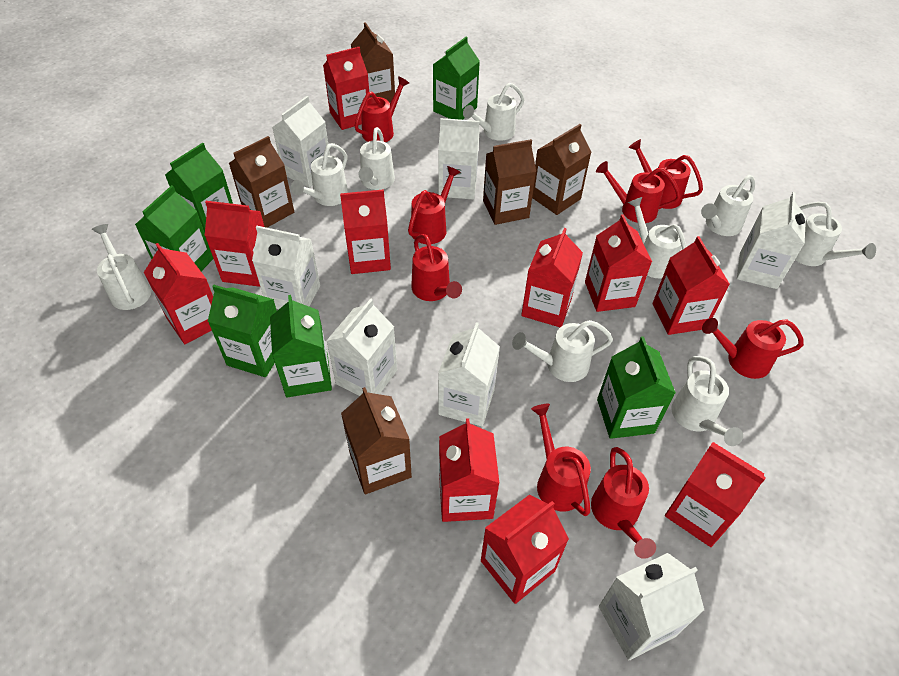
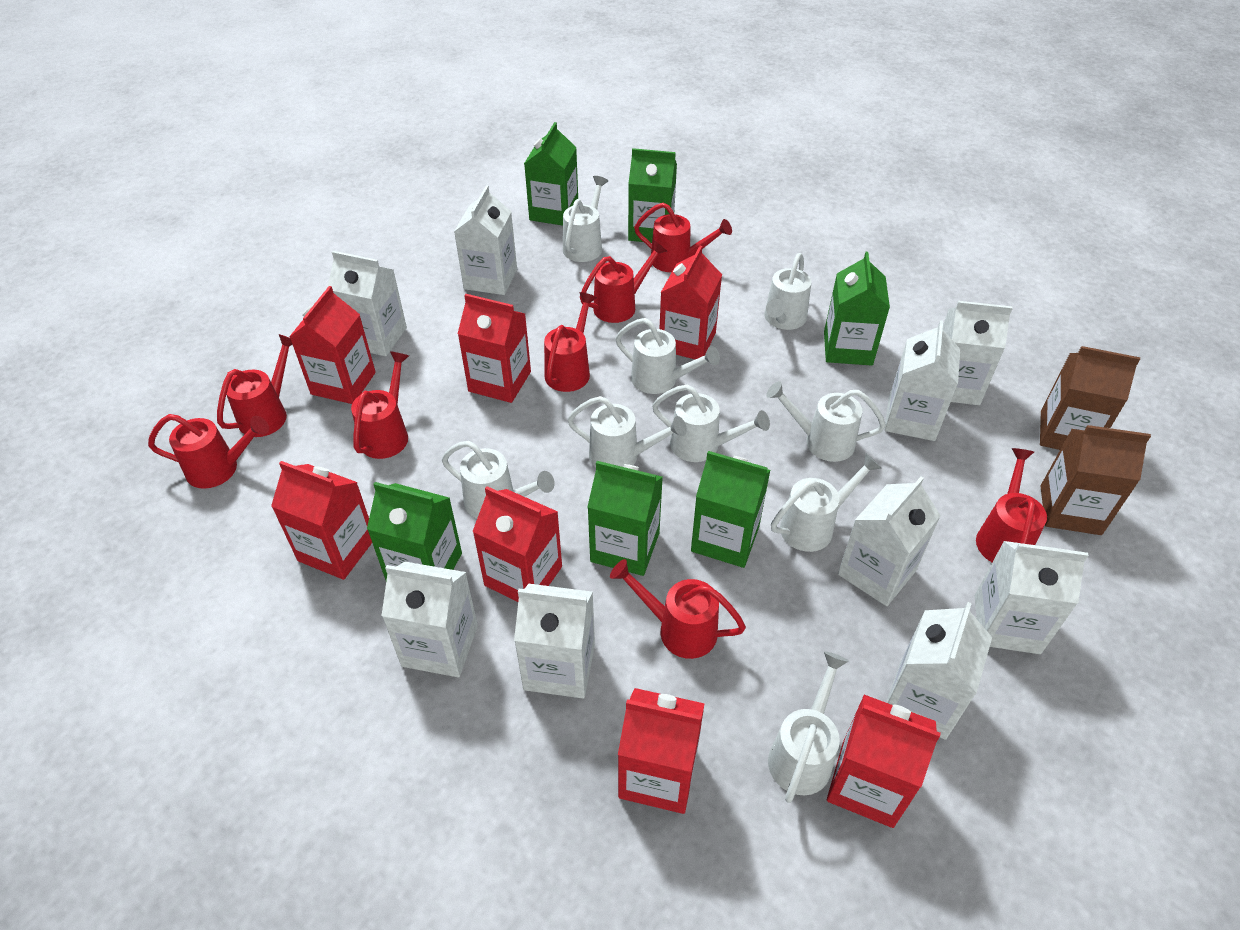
brown carton: [229,136,294,228] [341,387,412,494] [351,22,395,102] [483,139,536,225] [532,124,591,215] = 5 -> [1040,346,1140,450] [1040,425,1151,535] = 2
red carton: [144,243,213,344] [205,201,264,287] [323,47,370,130] [340,189,391,274] [439,418,499,522] [481,495,569,604] [521,228,583,327] [585,214,652,312] [653,236,730,335] [665,442,766,547] = 10 -> [271,461,372,580] [289,286,376,404] [458,294,531,403] [472,486,562,602] [618,688,705,814] [659,246,722,359] [827,695,941,828] = 7
white carton: [252,226,320,309] [272,96,330,188] [326,299,397,396] [438,118,480,199] [438,322,500,426] [599,553,704,660] [737,192,806,289] = 7 -> [327,251,407,357] [381,562,478,677] [454,185,517,295] [514,584,595,699] [838,477,941,606] [884,320,960,441] [886,602,992,740] [943,301,1013,405] [975,541,1089,654] = 9

